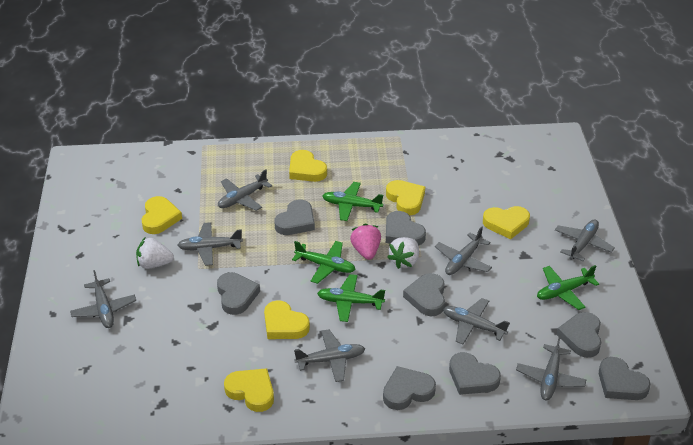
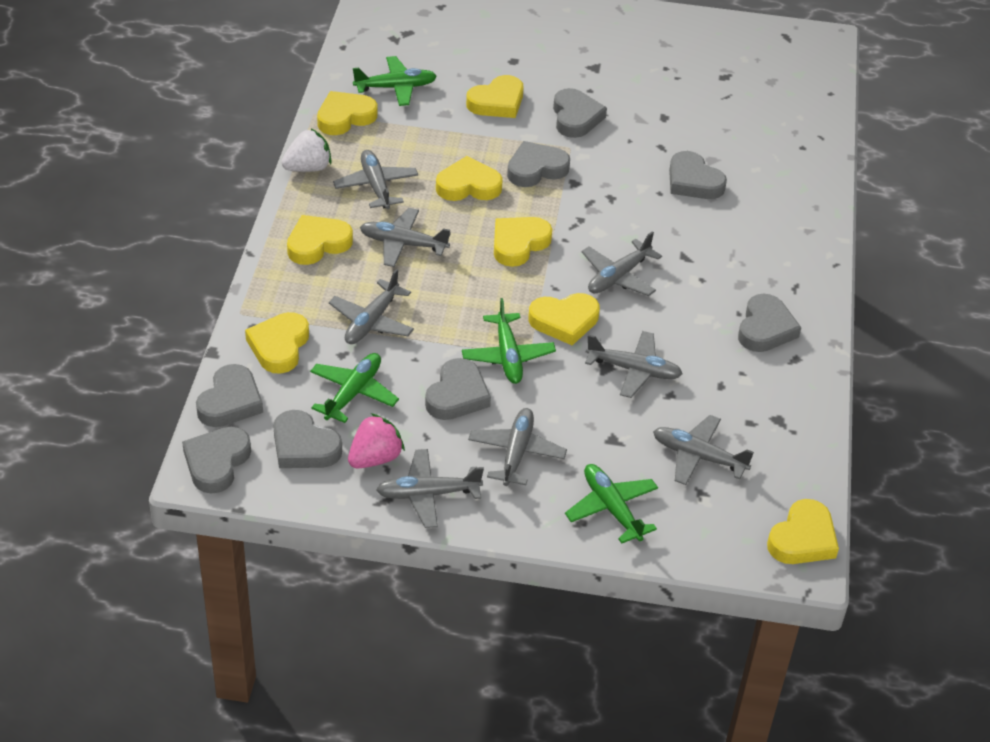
white strawberry: [136,238,174,269] [387,237,419,269] = 2 -> [281,129,332,172] = 1
yellow heart: [141,196,182,234] [224,368,274,412] [264,300,310,339] [289,150,327,182] [386,180,425,215] [483,206,530,239] = 6 -> [245,312,309,374] [287,215,353,265] [317,91,377,135] [436,156,503,201] [466,75,524,118] [494,217,552,267] [528,293,600,345] [767,499,839,564] = 8

